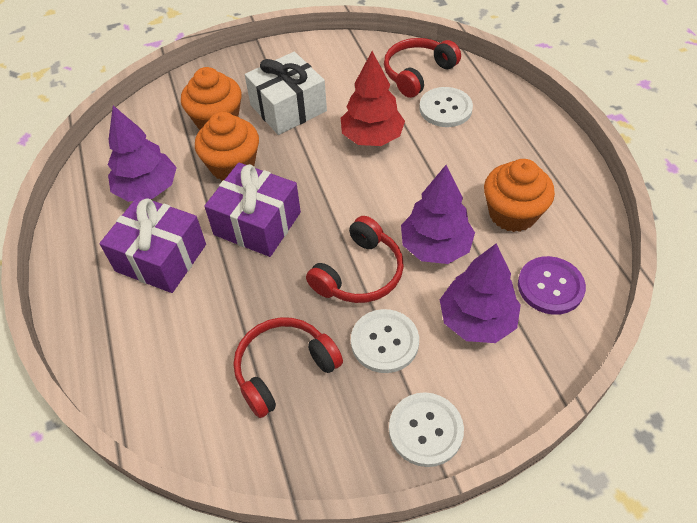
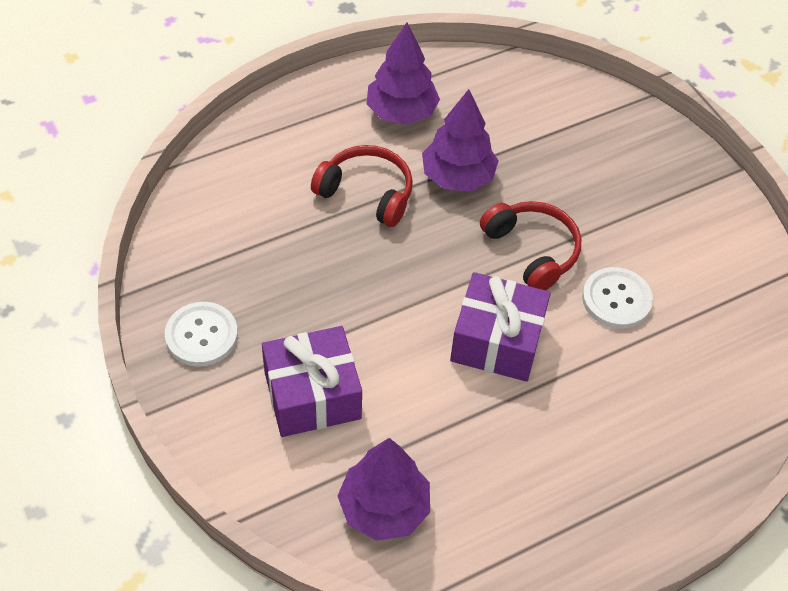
orange cupcake: [181,67,241,130] [195,112,259,181] [484,159,555,232] = 3 -> none = 0
purple button: [518,256,586,315] = 1 -> none = 0
red headphones: [234,318,343,418] [306,216,404,303] [384,38,461,98] = 3 -> [311,145,413,227] [480,201,581,290] = 2
red tree: [341,51,405,146] = 1 -> none = 0
white button: [351,309,419,373] [389,392,464,467] [419,87,473,127] = 3 -> [165,302,238,367] [582,267,653,329] = 2
white gift: [245,52,327,135] = 1 -> none = 0

